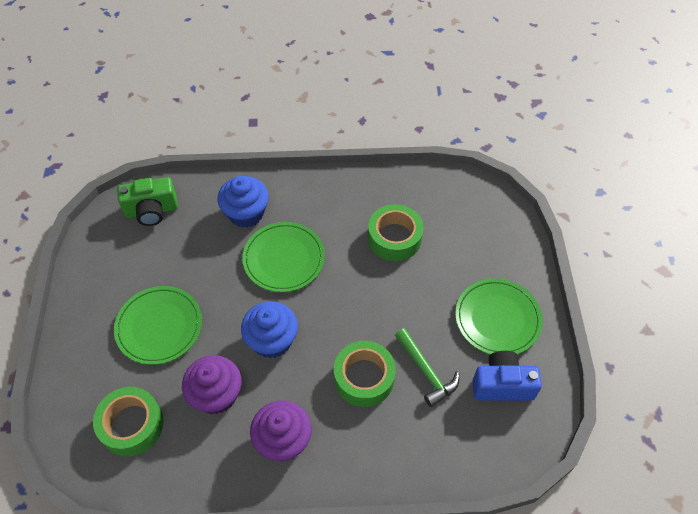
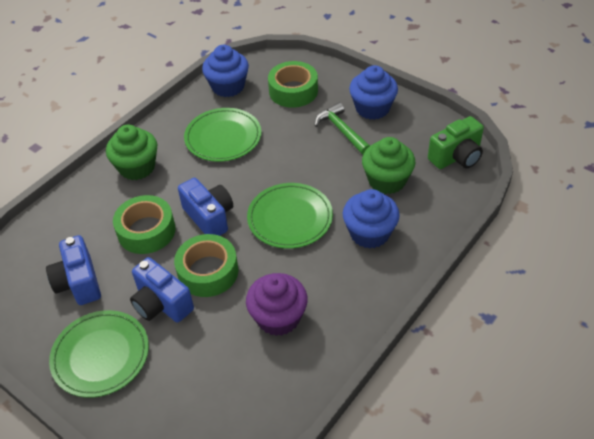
blue camera: [472,351,542,401] = 1 -> [46,235,101,305] [130,257,194,323] [178,178,233,236] = 3
blue cupcake: [217,176,269,228] [241,301,298,358] = 2 -> [202,45,249,97] [343,189,400,249] [349,65,398,120] = 3
green cupcake: none = 0 -> [106,125,157,180] [362,137,415,194] = 2
purple cupcake: [182,355,242,414] [250,401,312,461] = 2 -> [246,273,308,336] = 1

